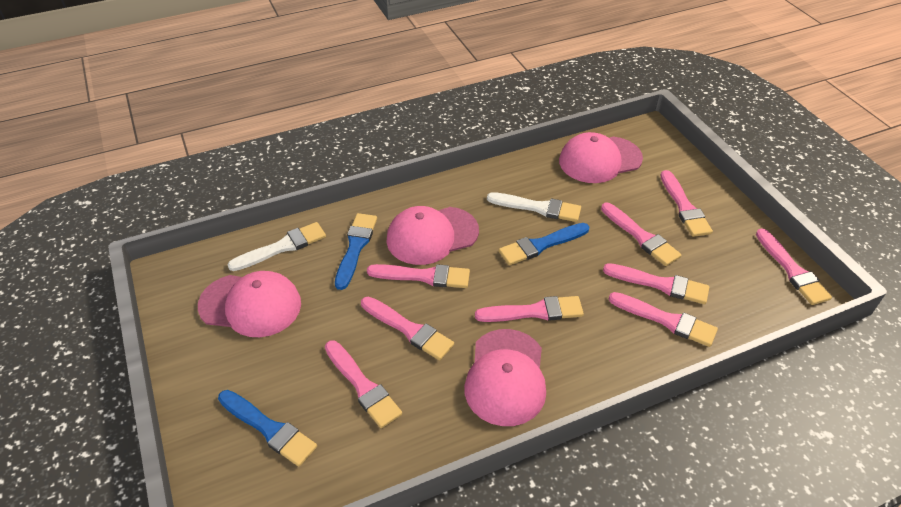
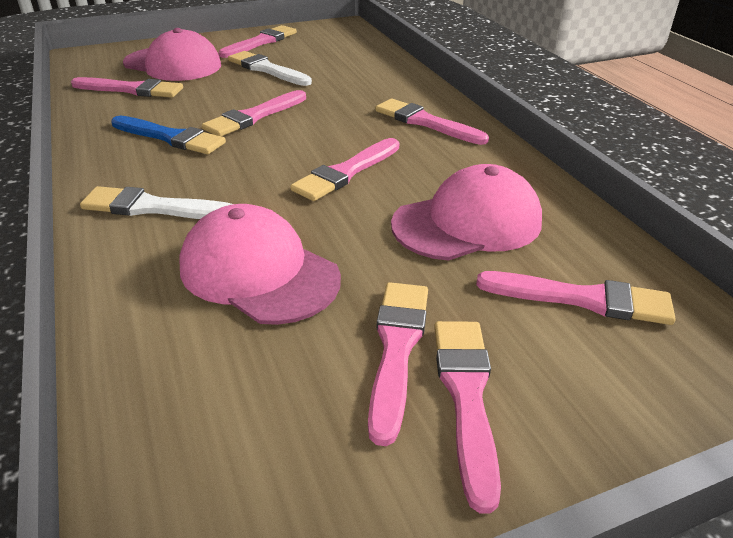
blue brush: [218,390,317,467] [335,213,377,290] [499,223,589,265] = 3 -> [111,116,226,154] = 1
pink brush: [325,340,402,428] [361,297,454,360] [367,264,470,288] [475,296,584,322] [601,203,681,266] [603,263,709,304] [609,292,718,347] [660,170,713,237] [756,229,832,305] = 9 -> [71,77,183,98] [202,90,306,136] [219,25,297,58] [290,138,399,201] [368,282,428,446] [375,98,489,145] [434,321,501,514] [476,271,676,325] = 8
pink cap: [198,271,301,337] [386,206,479,265] [464,329,546,426] [559,132,643,183] = 4 -> [123,28,221,81] [179,204,341,325] [391,164,542,260] = 3

